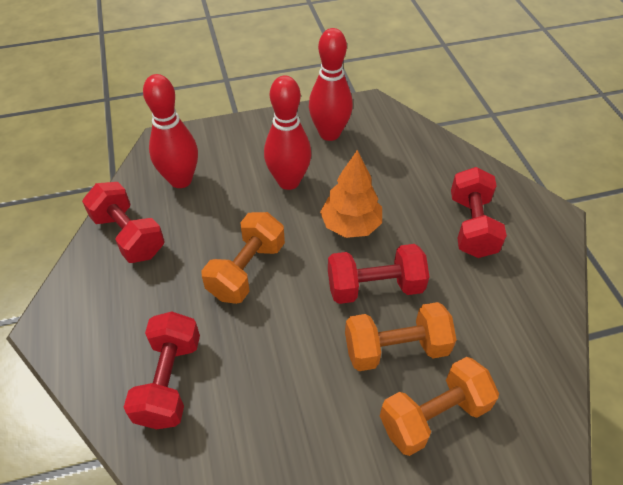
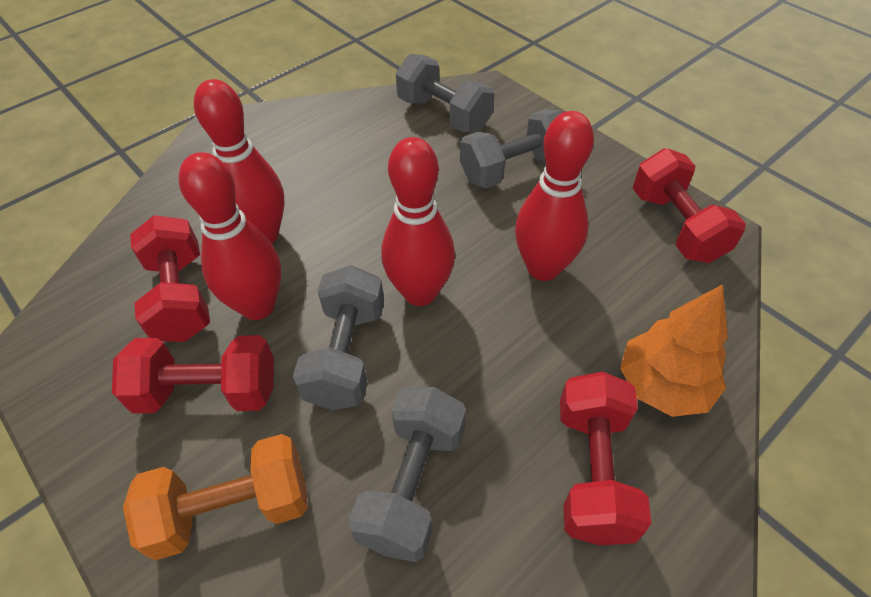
grey dumbbell: none = 0 -> [293,265,384,410] [348,387,466,562] [396,54,495,132] [460,109,563,188] = 4
orange dumbbell: [201,212,285,304] [345,302,457,371] [380,357,499,456] = 3 -> [123,434,308,560] = 1
red bowling pin: [143,74,198,188] [264,76,311,190] [309,28,353,141] = 3 -> [179,152,281,320] [194,79,285,243] [381,137,455,306] [515,111,594,281] = 4

